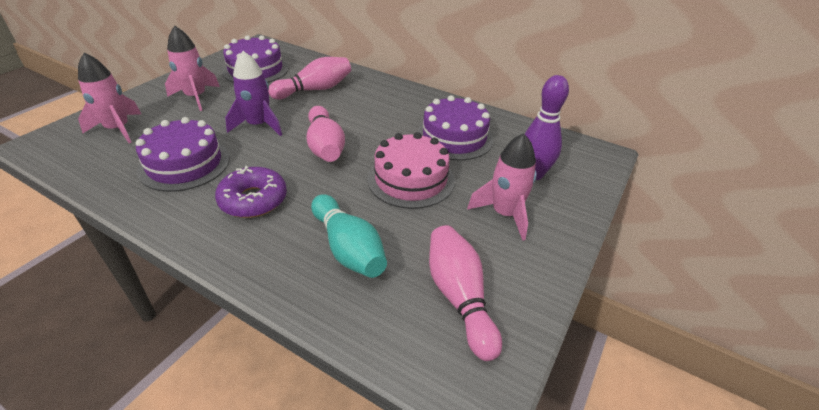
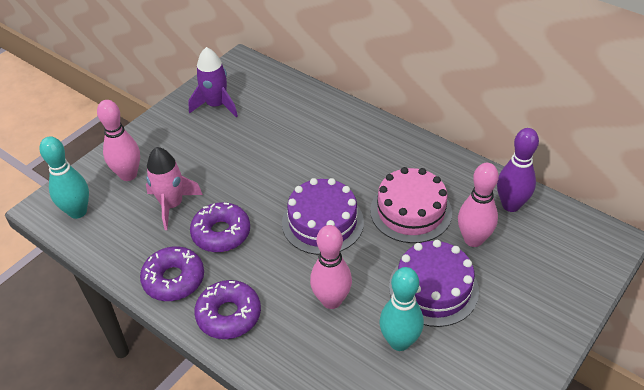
pink rocket: [78,53,141,143] [165,26,220,111] [467,133,537,241] = 3 -> [146,147,203,230] = 1
purple cake: [136,117,230,192] [222,35,288,83] [417,95,493,161] = 3 -> [282,178,364,255] [389,240,479,327] = 2
purple donut: [215,166,287,218] = 1 -> [140,246,204,301] [190,202,250,252] [194,280,261,339] = 3
turquoise bowling pin: [311,194,387,278] = 1 -> [39,136,89,219] [379,267,424,351] = 2

